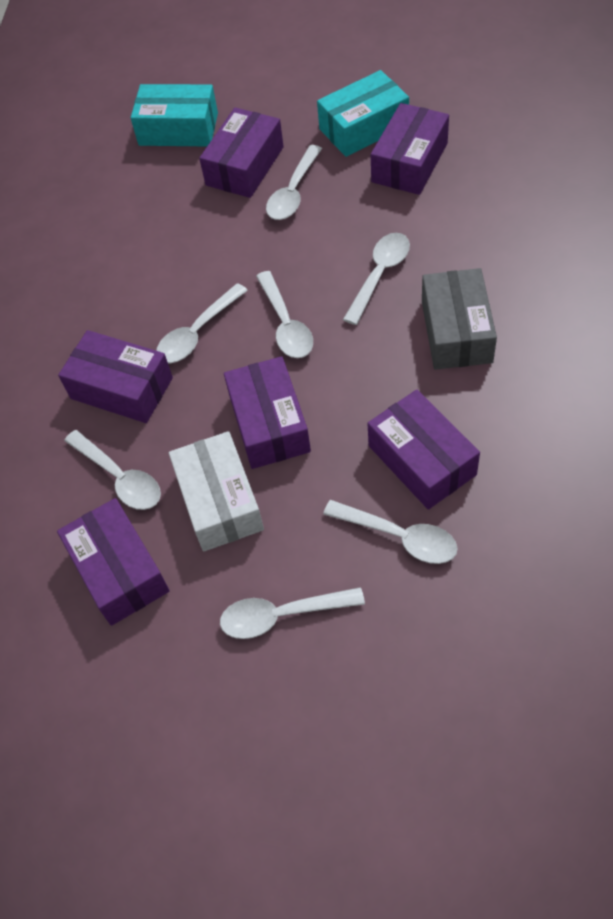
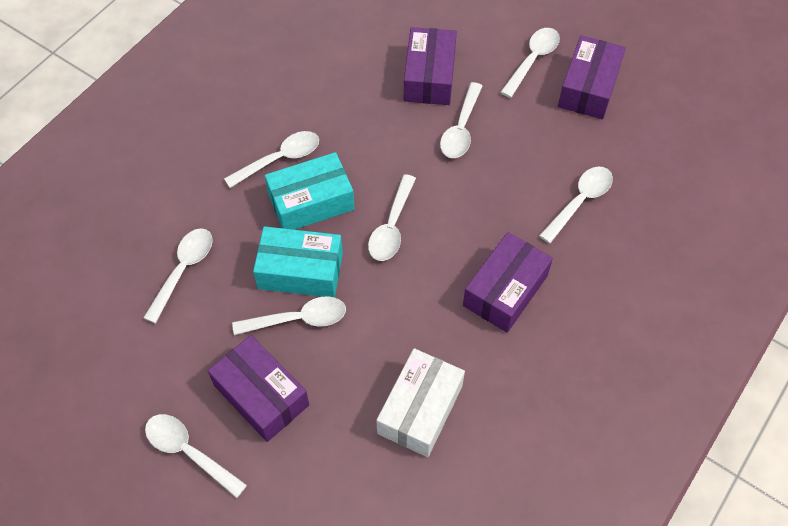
grey box: [422,268,497,370] = 1 -> none = 0
purple box: [57,498,169,626] [58,330,173,423] [199,107,284,198] [224,356,311,469] [367,390,480,510] [371,103,449,195] = 6 -> [208,335,309,442] [404,27,457,105] [463,232,553,333] [558,35,626,119] = 4
white spoon: [64,430,161,510] [156,283,248,363] [220,587,365,639] [256,271,313,358] [266,145,322,220] [323,500,458,564] [343,233,410,325] = 7 -> [143,228,213,323] [145,414,247,498] [224,131,319,188] [232,296,346,335] [368,174,416,261] [440,82,482,158] [500,28,560,98] [539,166,613,244] = 8

